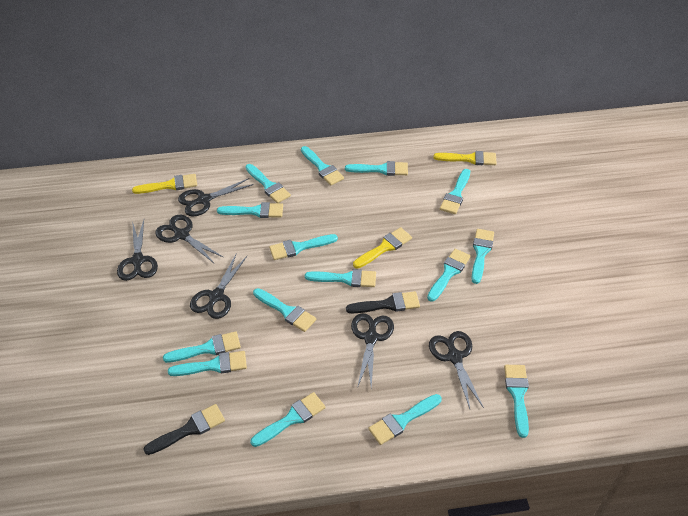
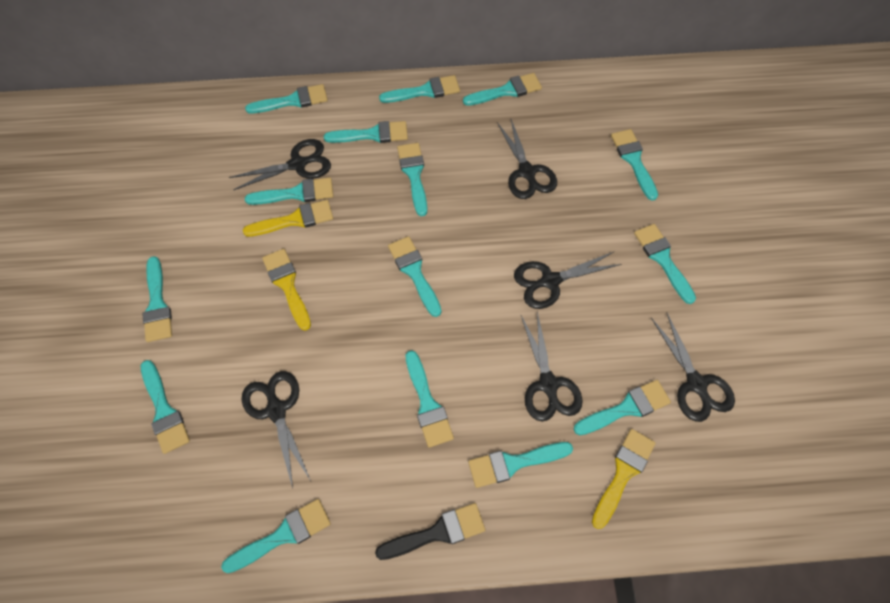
black brush: [143,404,225,455] [346,291,420,313] = 2 -> [375,503,485,560] = 1

